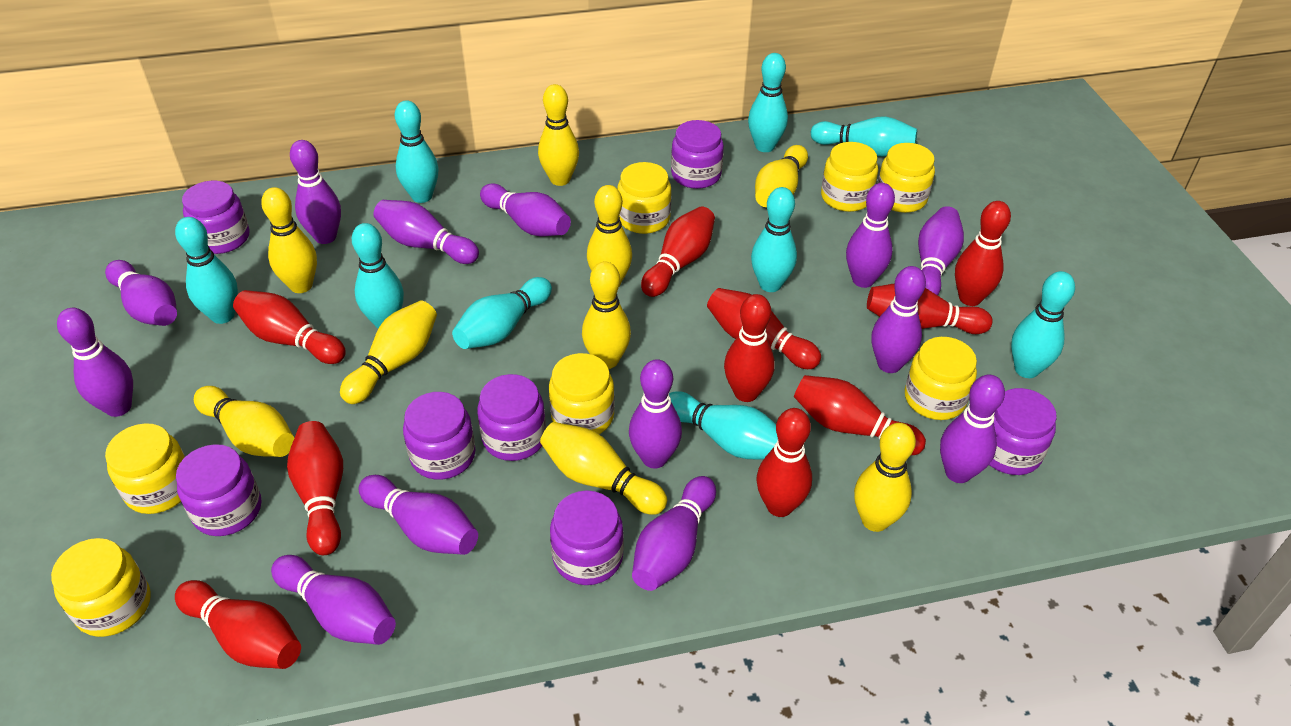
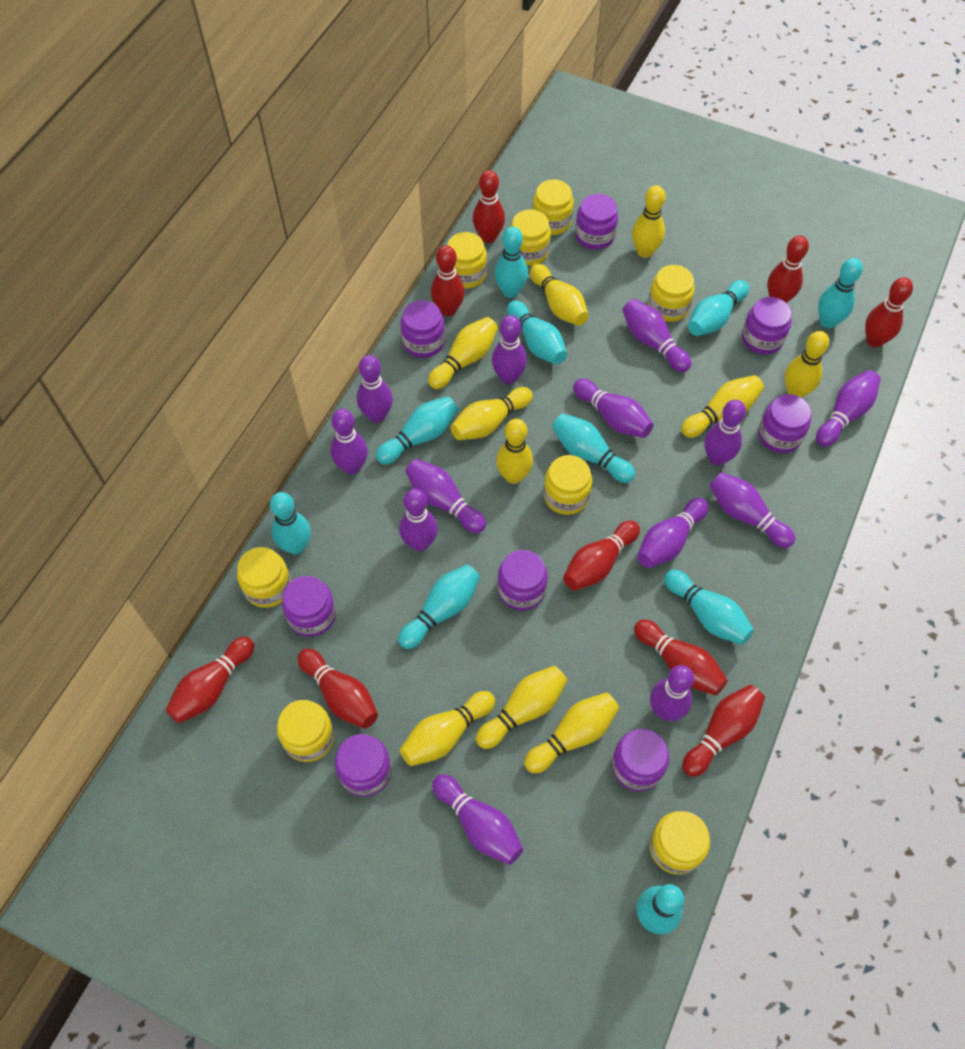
purple jar: [176,444,261,536] [182,181,250,254] [403,392,476,480] [477,374,546,461] [550,490,624,585] [671,120,724,189] [989,388,1057,475] = 7 -> [282,576,336,637] [335,734,392,797] [400,300,445,358] [498,550,548,611] [575,194,618,250] [612,729,669,791] [742,297,792,354] [758,394,811,453] = 8
red bowling pin: [175,580,301,669] [233,290,346,364] [287,421,343,555] [641,206,715,297] [707,288,821,369] [724,294,775,402] [757,408,812,517] [794,375,926,455] [867,283,992,334] [955,201,1011,306] = 10 -> [166,636,254,723] [297,648,378,728] [431,245,465,316] [473,170,505,243] [563,520,640,590] [634,619,728,696] [682,685,765,777] [767,235,809,303] [865,277,913,348] = 9
turquoise bowling pin: [175,217,238,324] [352,223,404,329] [395,100,439,203] [452,277,552,349] [669,391,778,460] [748,53,788,152] [751,187,797,292] [810,116,917,157] [1011,271,1075,378] = 9 -> [270,492,311,554] [376,396,458,465] [398,564,480,649] [495,226,528,298] [507,300,567,364] [552,413,635,483] [636,884,684,934] [664,570,754,645] [688,280,749,336] [818,258,863,329] = 10
yellow bowling pin: [194,386,294,457] [261,187,317,293] [340,300,437,404] [538,84,579,186] [540,422,667,515] [582,261,631,369] [587,185,632,286] [755,145,808,207] [854,423,916,532] = 9 -> [400,691,495,766] [428,317,498,389] [451,387,533,440] [476,666,568,749] [496,419,533,484] [524,692,620,774] [530,264,589,326] [632,185,666,258] [681,375,764,438] [785,331,829,398] = 10
yellow jar: [51,538,151,637] [105,423,185,514] [549,353,615,434] [617,162,671,234] [821,142,878,212] [877,143,935,213] [905,337,977,420] = 7 -> [237,547,291,608] [277,700,334,762] [447,232,487,288] [510,209,551,266] [532,179,574,235] [544,455,592,515] [648,265,695,322] [649,811,710,875] = 8

